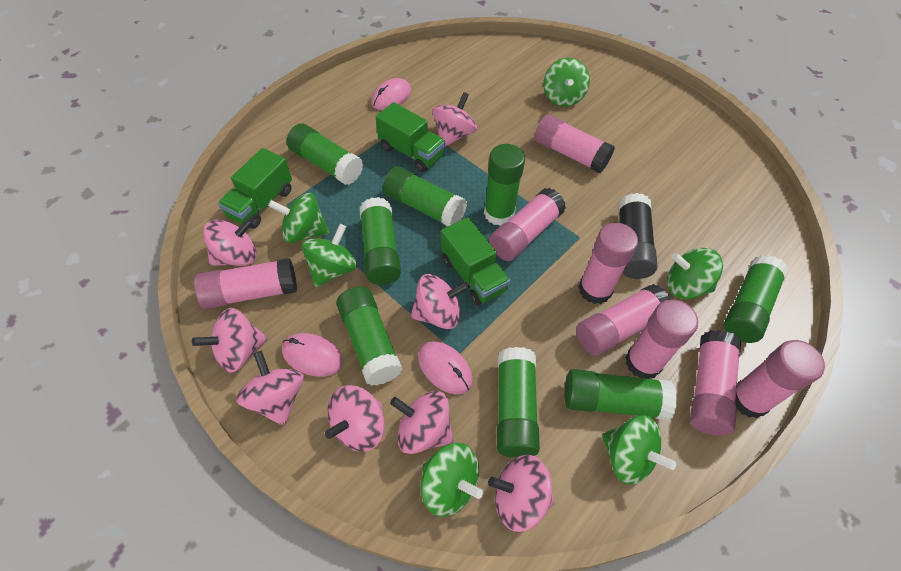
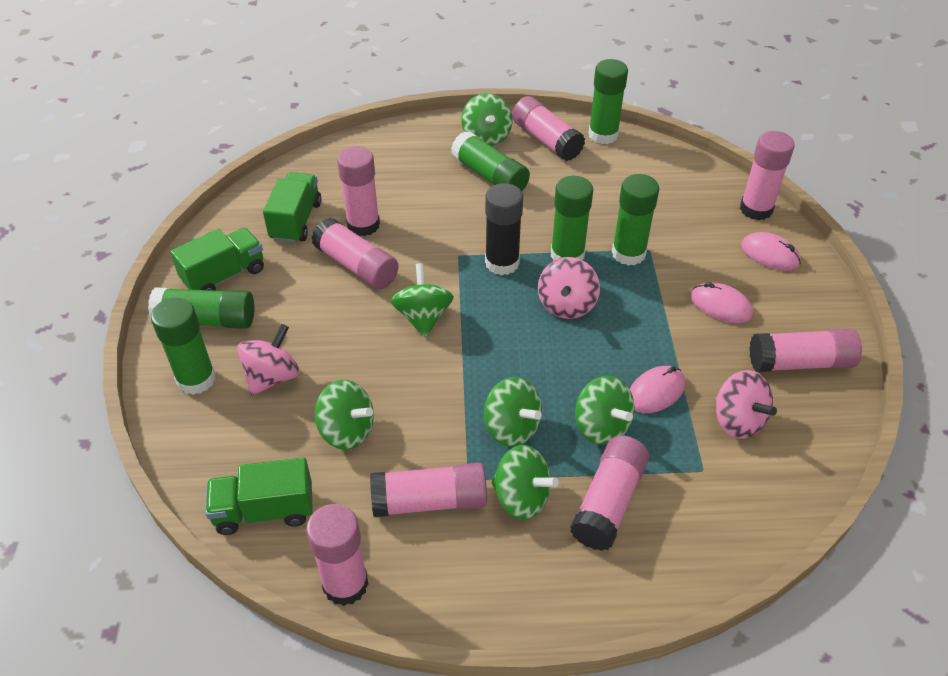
green glue stick: [287,124,363,185] [337,287,403,386] [359,197,401,285] [383,166,467,226] [484,144,525,226] [497,347,540,458] [564,369,677,420] [724,255,788,343] = 8 -> [148,287,254,329] [151,298,216,395] [451,131,530,191] [551,176,593,261] [588,59,628,144] [612,174,659,266] = 6
pink spinning top: [192,308,267,373] [203,218,257,266] [236,351,304,426] [325,385,385,452] [390,391,453,454] [411,274,469,329] [432,92,477,147] [488,455,554,532] = 8 -> [237,324,299,396] [538,257,600,319] [716,370,777,439] = 3

